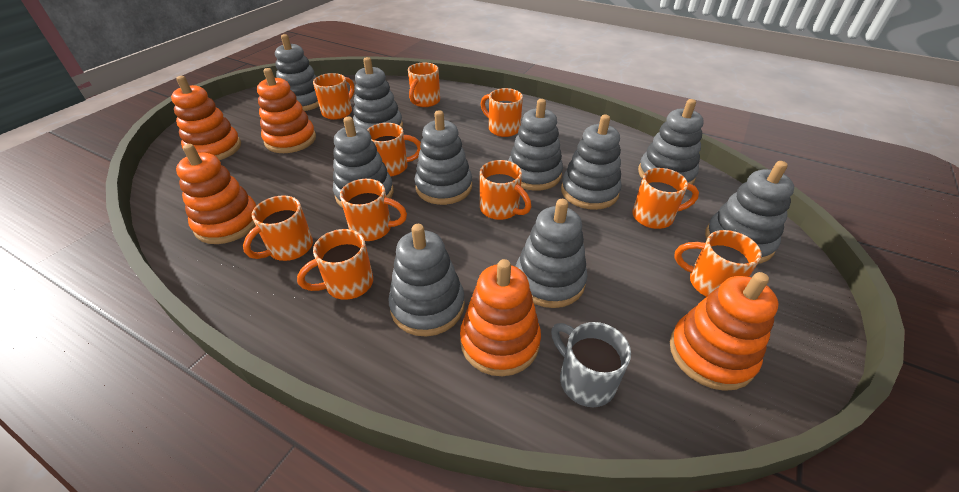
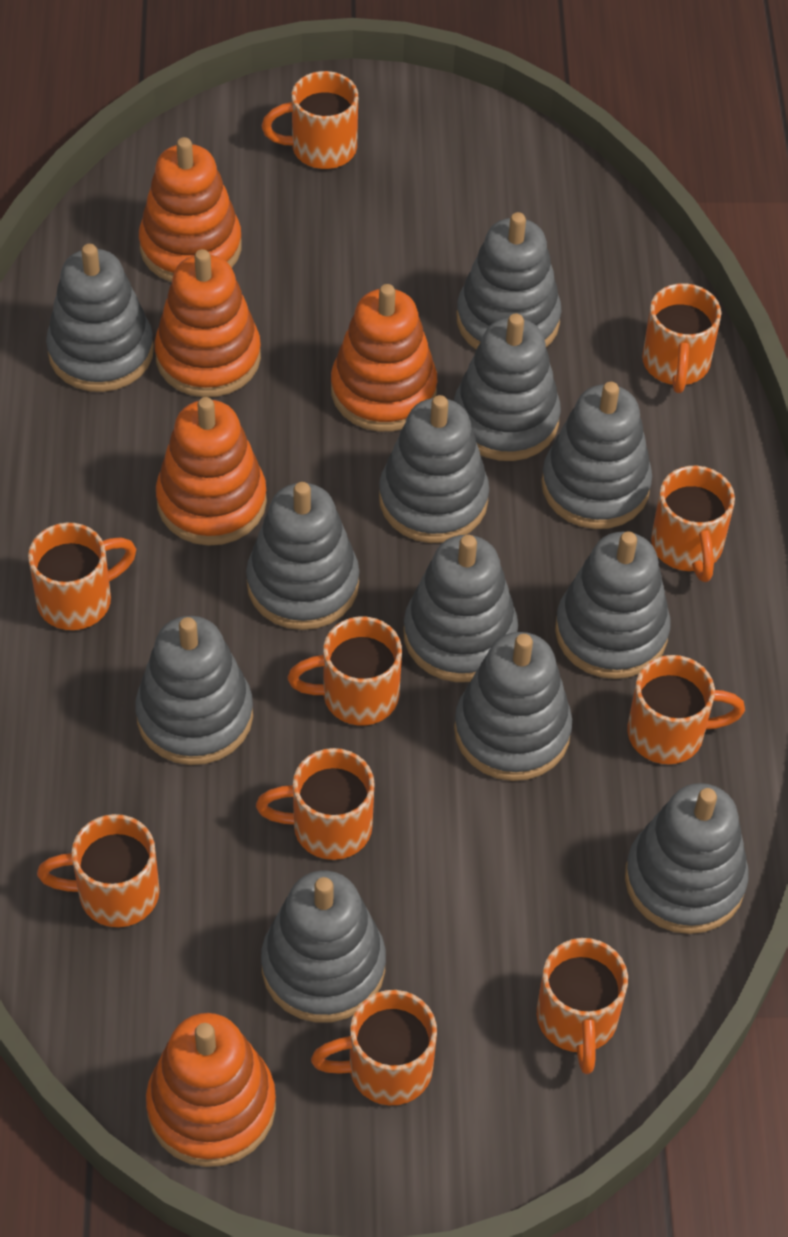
grey mug: [551,322,631,407] = 1 -> none = 0
grey stacking toy: [275,34,319,111] [333,117,393,208] [353,57,403,130] [388,224,465,336] [415,110,472,205] [508,99,563,191] [515,199,587,308] [561,114,621,210] [638,99,704,185] [705,161,794,264] = 10 -> [46,244,154,392] [135,616,253,765] [246,482,359,630] [261,871,386,1023] [379,395,489,543] [403,535,518,682] [454,314,561,461] [454,632,572,781] [456,212,561,349] [541,382,652,529] [555,531,671,679] [625,783,749,934] = 12

